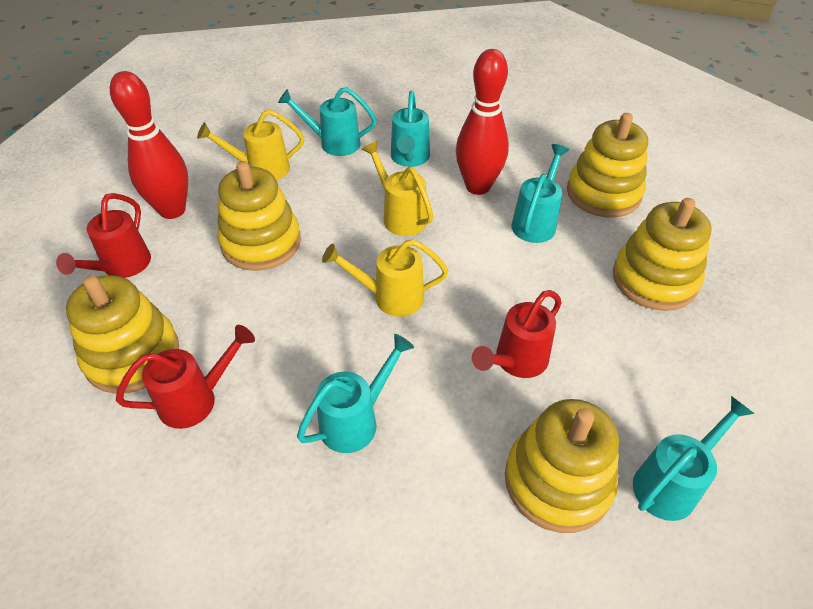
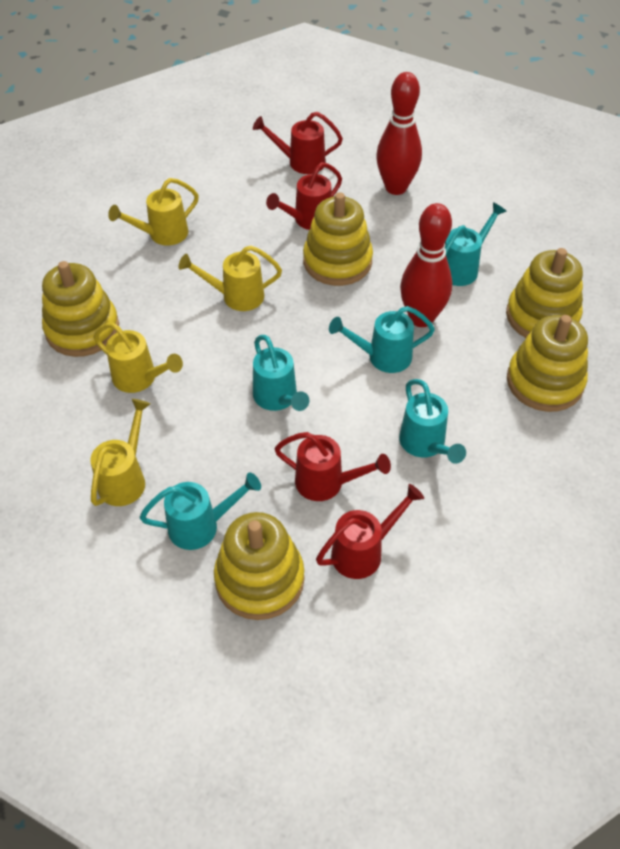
red watering can: [56,193,151,278] [116,325,255,429] [472,290,562,378] = 3 -> [253,112,343,174] [266,162,342,230] [275,432,391,501] [316,484,424,579] = 4
yellow watering can: [197,109,304,180] [322,239,449,317] [362,141,433,236] = 3 -> [90,399,151,506] [94,323,183,393] [108,178,199,245] [178,246,282,311] = 4

